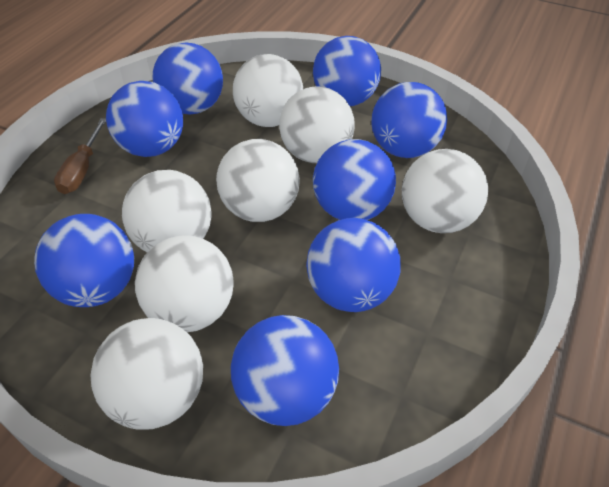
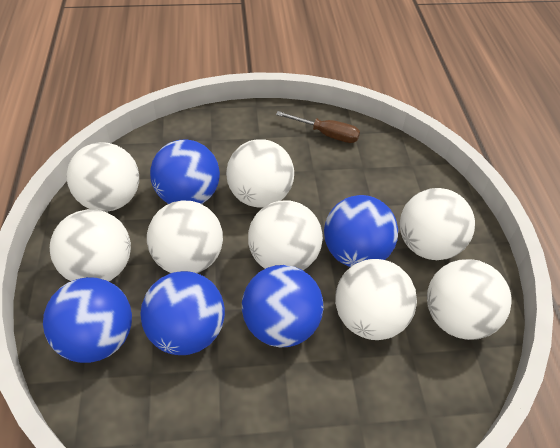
blue ball: [34,214,134,307] [106,81,183,157] [152,43,223,114] [231,315,339,426] [306,218,401,312] [313,36,381,106] [313,139,396,220] [371,82,447,158] = 8 -> [43,277,132,363] [141,271,225,355] [150,140,220,204] [242,265,324,347] [324,195,398,267] = 5
white ball: [90,318,203,430] [122,170,212,252] [135,235,233,332] [216,139,300,222] [233,54,303,127] [279,86,355,163] [402,149,488,233] = 7 -> [50,209,131,281] [67,142,139,212] [147,201,223,273] [226,139,294,208] [248,200,323,270] [335,259,417,340] [400,188,475,260] [427,259,512,340] = 8

